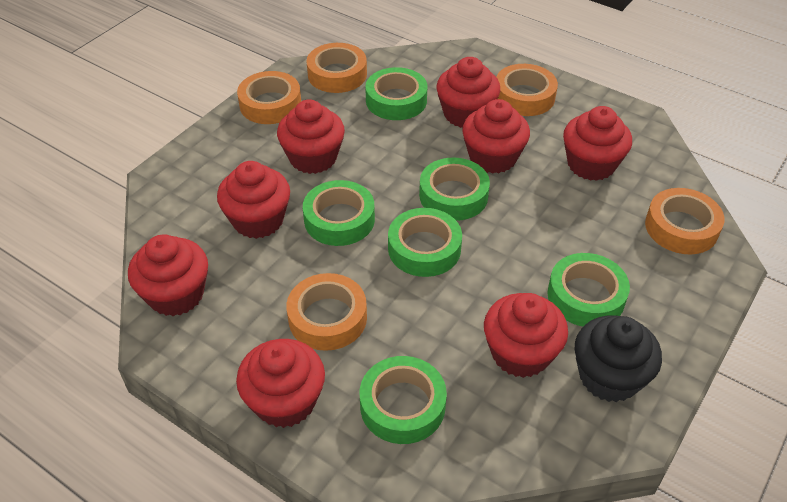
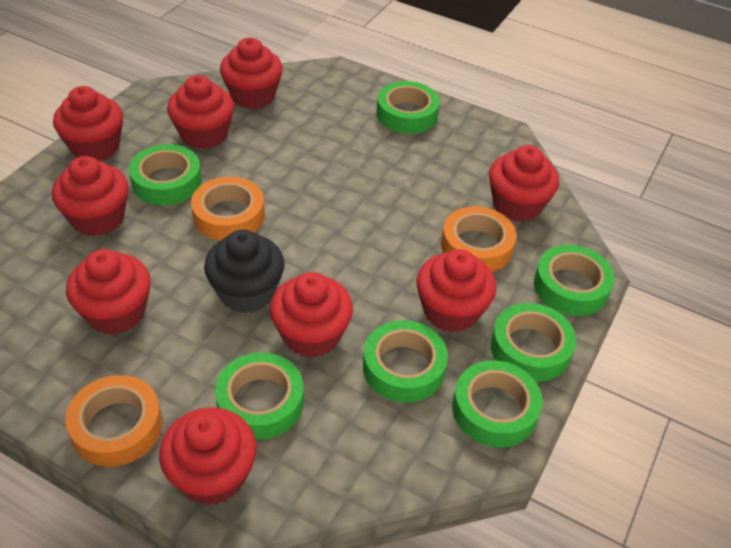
green tape: [303,180,375,246] [360,356,447,444] [365,67,428,120] [388,208,462,277] [419,157,490,221] [547,253,630,326] = 6 -> [129,144,202,205] [215,352,304,440] [363,320,448,403] [377,81,440,134] [452,360,543,448] [491,303,576,382] [534,245,615,316] = 7
orange tape: [237,71,301,124] [286,273,367,351] [306,43,367,93] [496,64,558,116] [645,188,725,255] = 5 -> [65,375,163,467] [191,177,265,241] [441,206,516,272] = 3
red cupcake: [128,234,208,316] [217,161,290,239] [236,339,325,428] [277,99,345,174] [436,57,500,128] [462,99,530,174] [484,293,568,378] [563,106,632,181] = 8 -> [52,156,129,236] [53,86,123,161] [66,249,151,335] [159,407,257,505] [167,75,234,149] [220,38,283,109] [270,272,353,358] [417,249,496,332] [489,145,559,222] = 9

